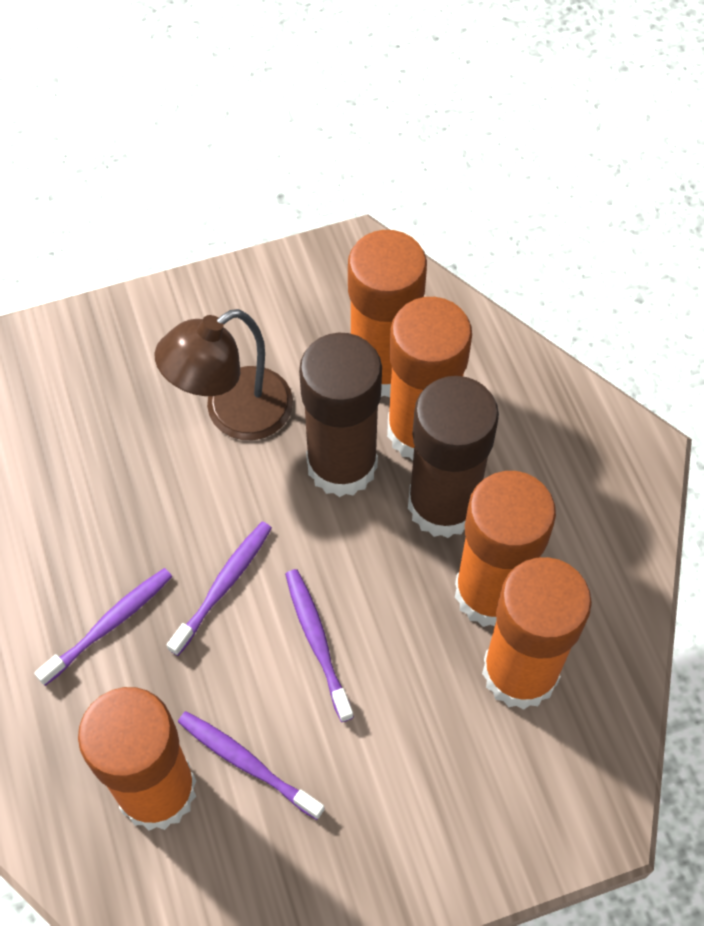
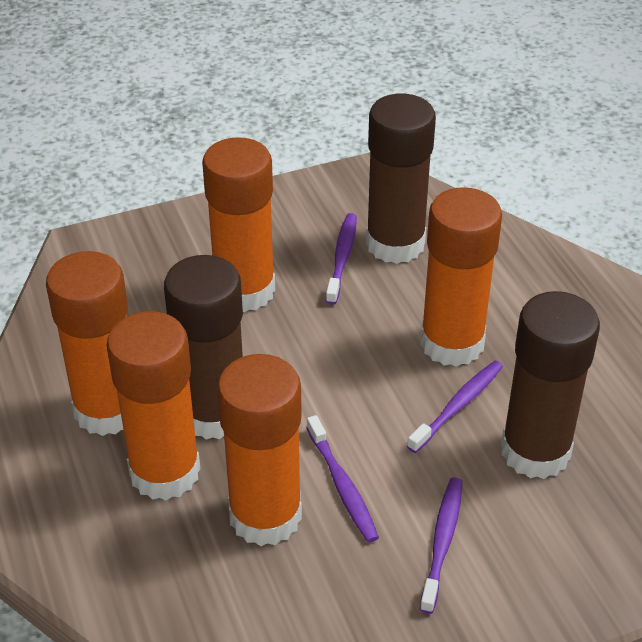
brown glue stick: [299,333,382,497] [408,376,499,538] = 2 -> [164,255,243,440] [366,94,436,264] [501,291,600,479] = 3
brown lamp: [155,309,293,440] = 1 -> none = 0

